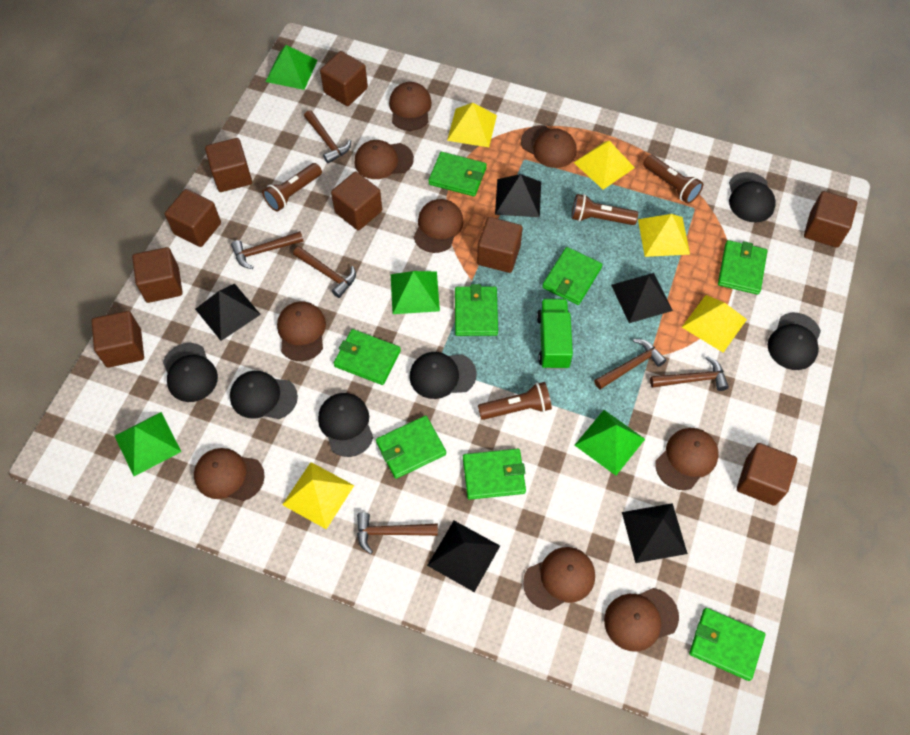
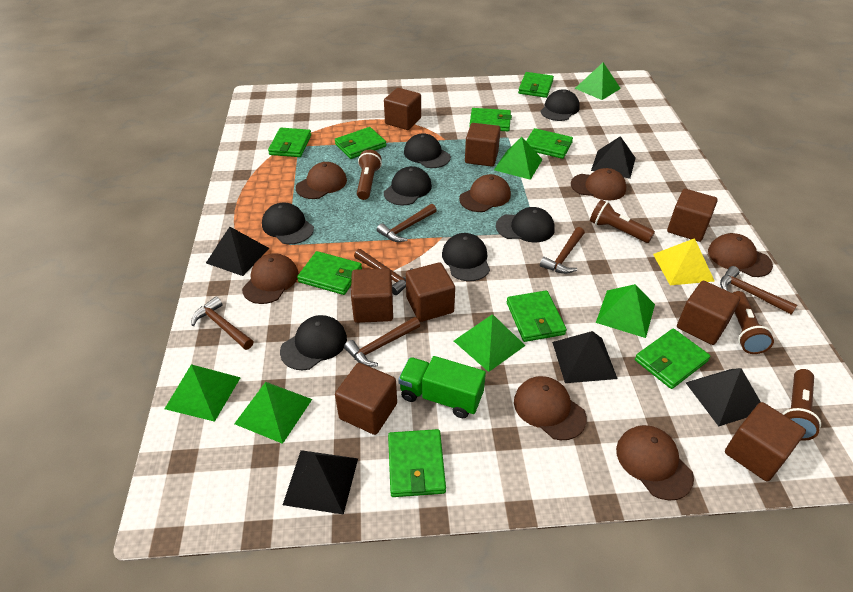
black cap: [163,343,218,402] [230,371,298,419] [318,393,373,457] [409,352,477,399] [729,172,776,223] [768,313,821,370] = 6 -> [262,202,314,244] [280,315,347,370] [384,166,432,206] [404,133,451,168] [442,233,490,281] [496,207,555,243] [541,89,580,121] = 7
brown cap: [194,448,265,501] [277,301,326,361] [355,140,414,179] [389,82,432,131] [414,199,464,253] [521,125,577,168] [523,547,595,610] [604,588,679,652] [656,428,719,490] = 9 -> [242,253,299,304] [296,162,347,199] [459,174,511,212] [514,376,587,440] [571,168,627,200] [616,425,694,501] [708,233,773,277] = 7
brown cube: [92,311,144,368] [132,247,183,303] [165,189,221,247] [205,138,252,192] [320,51,368,106] [331,172,382,230] [477,217,523,273] [737,443,797,506] [804,191,857,248] = 9 -> [335,363,397,435] [351,268,393,323] [384,88,421,130] [406,262,455,322] [465,123,501,167] [667,189,718,242] [677,281,740,345] [725,402,806,481] = 8
green pyramid: [115,412,181,476] [265,45,318,90] [391,271,440,314] [575,410,645,476] = 4 -> [165,364,241,422] [234,382,312,444] [454,314,526,372] [494,137,543,180] [575,63,621,100] [596,284,655,338] = 6
green wallet: [334,329,401,385] [376,416,446,479] [428,152,487,196] [455,284,498,336] [463,449,526,500] [542,247,602,305] [689,608,765,681] [718,240,767,295] = 8 -> [268,128,311,157] [297,251,362,295] [335,127,386,159] [388,429,446,497] [469,108,512,131] [507,290,567,342] [518,72,554,98] [526,128,573,159] [635,328,711,389] = 9
yellow pyramid: [282,462,354,529] [447,103,497,147] [574,141,635,190] [638,214,690,257] [682,295,747,353] = 5 -> [653,238,715,285] = 1

